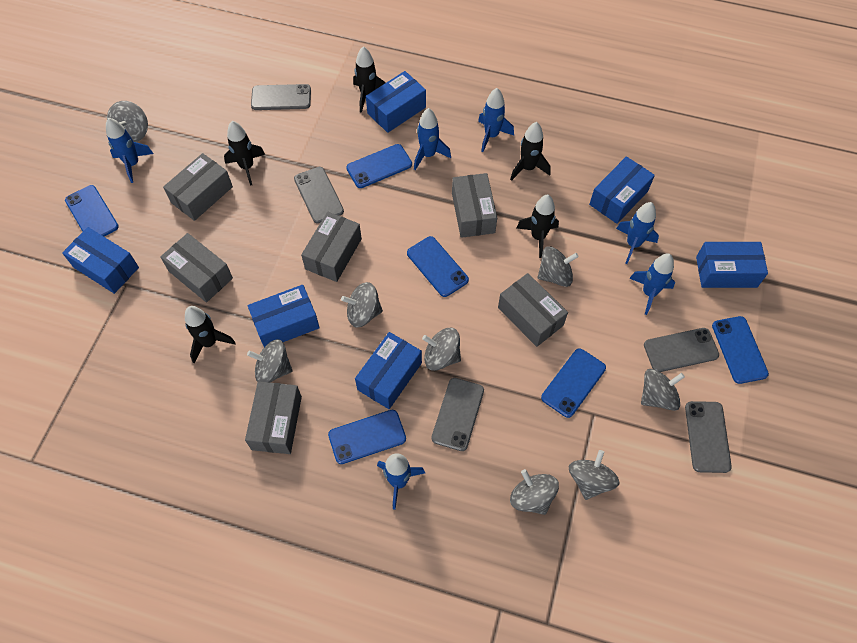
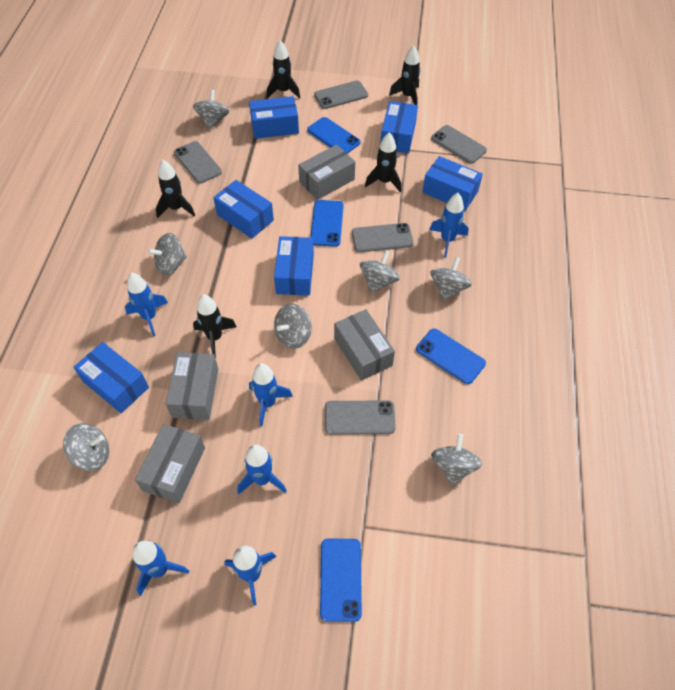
blue phone: [65,185,119,237] [328,410,406,464] [346,144,412,188] [407,236,469,297] [541,348,606,418] [712,316,769,384] = 6 -> [307,117,361,154] [310,200,344,247] [320,539,362,622] [416,328,486,384] = 4
grey box: [160,233,233,303] [163,153,233,221] [245,381,302,454] [301,212,362,282] [452,173,497,238] [498,273,568,347] = 6 -> [135,424,205,503] [166,352,218,420] [298,145,355,200] [334,309,395,381] = 4
grey spinning top: [107,101,148,142] [247,339,293,383] [341,282,383,328] [422,328,461,371] [510,469,559,515] [538,246,579,287] [569,450,620,500] [641,369,685,411] = 8 -> [63,423,109,471] [148,233,187,275] [193,89,230,129] [274,304,312,349] [360,250,400,293] [430,257,472,301] [431,434,482,485] = 7

